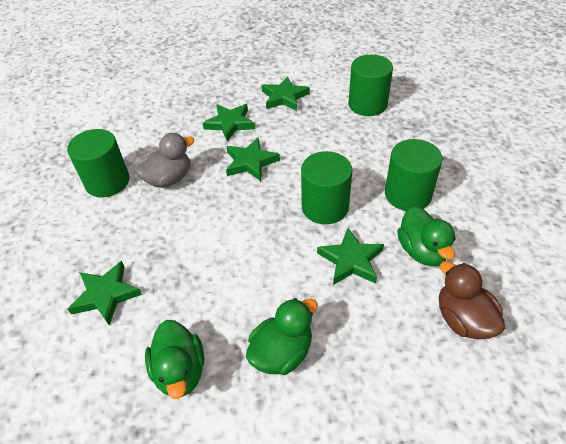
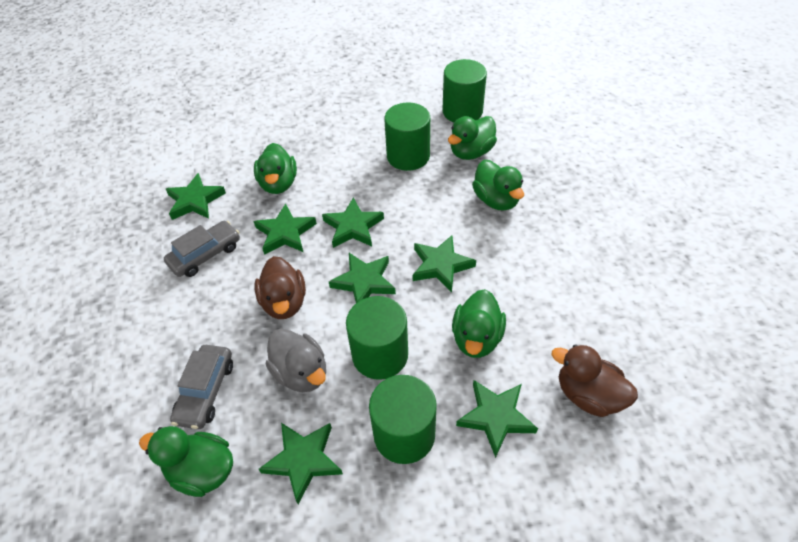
brown duck: [439,261,505,339] = 1 -> [254,256,306,319] [552,344,638,417] = 2
green duck: [145,320,204,399] [246,298,318,375] [397,206,456,266] = 3 -> [139,426,233,497] [254,143,297,194] [448,116,497,160] [452,289,506,358] [472,160,524,211] = 5
green star: [68,261,142,326] [203,104,255,141] [226,138,280,181] [261,76,310,111] [317,228,384,285] = 5 -> [166,173,226,220] [253,203,317,255] [259,423,343,504] [322,198,384,248] [329,253,396,303] [413,235,476,292] [456,380,538,458] = 7
grey car: none = 0 -> [164,221,240,277] [170,345,233,429] = 2

